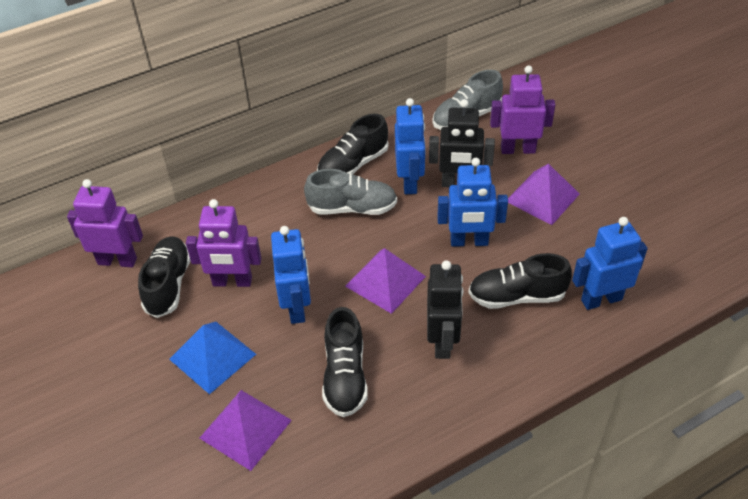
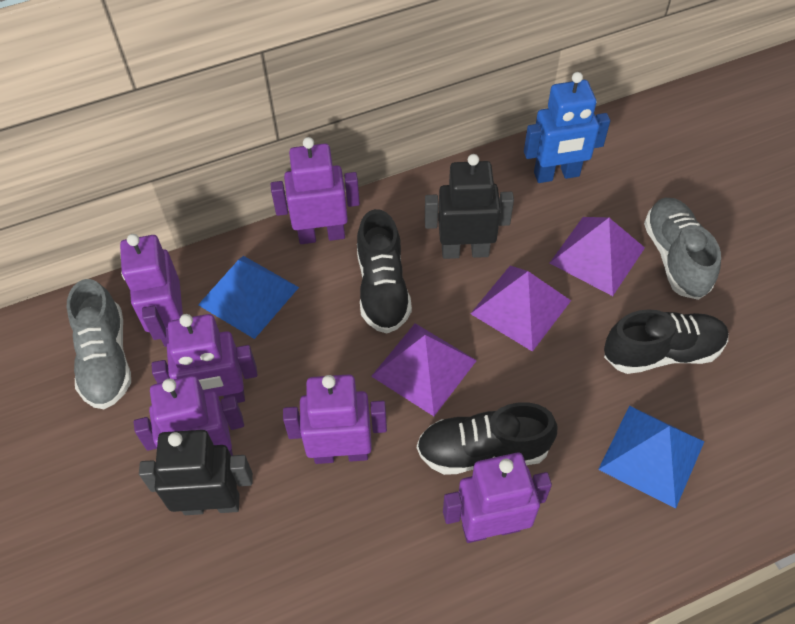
black shoe: [138,236,191,318] [317,114,388,174] [322,307,368,417] [468,253,572,309] = 4 -> [357,209,412,333] [417,402,557,475] [604,309,729,374] = 3
blue pyramid: [169,322,256,394] = 1 -> [198,256,299,339] [598,406,704,509] = 2
blue robot: [271,226,311,324] [395,98,426,194] [437,158,508,247] [572,217,648,310] = 4 -> [524,72,610,183] = 1
purple robot: [67,179,143,267] [186,199,261,287] [490,66,555,154] = 3 -> [120,234,183,347] [134,375,244,456] [152,314,258,403] [271,137,360,244] [283,374,387,464] [443,453,552,543] = 6

